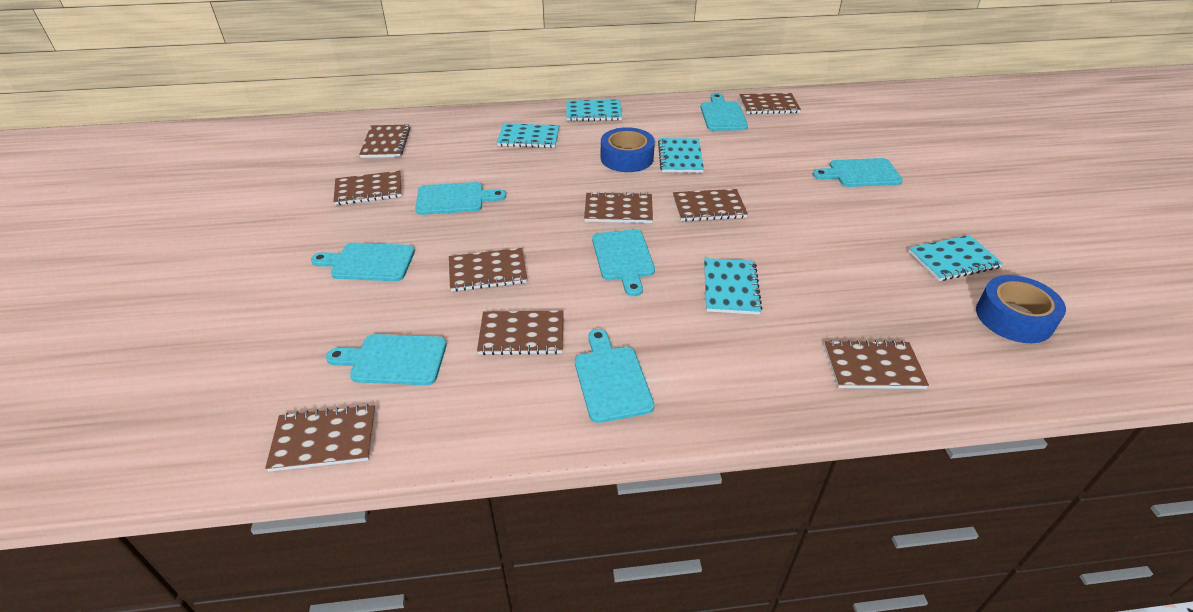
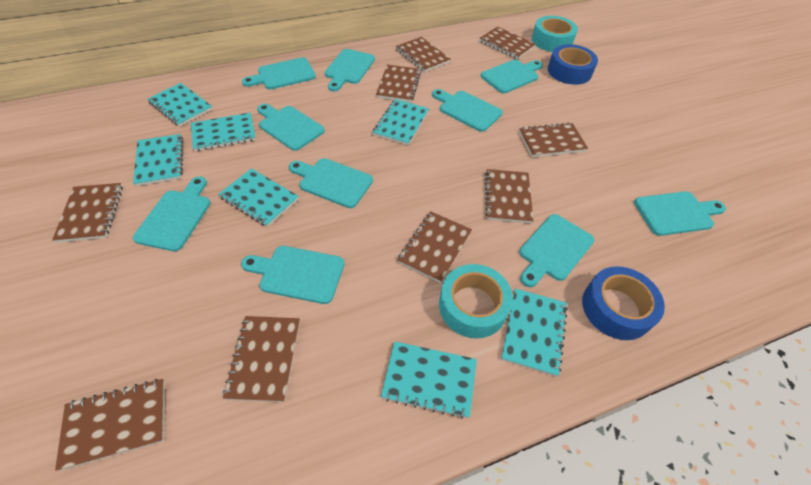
turquoise cutting board: [311,243,415,281] [326,334,447,385] [415,182,506,215] [575,329,654,423] [592,229,655,296] [701,93,748,131] [813,158,903,187] = 7 -> [133,176,211,251] [241,246,345,304] [242,57,316,89] [257,104,325,151] [289,158,373,208] [325,49,375,92] [432,89,503,132] [481,60,543,93] [519,214,594,287] [634,191,726,236] = 10
turquoise notebook: [497,124,559,148] [566,100,622,121] [658,138,704,173] [704,258,762,315] [908,235,1003,281] = 5 -> [133,134,183,186] [148,83,212,127] [191,113,256,151] [218,168,299,227] [373,99,429,145] [381,341,477,419] [501,288,568,377] = 7
turquoise tape: none = 0 -> [439,264,513,338] [532,16,578,52] = 2

